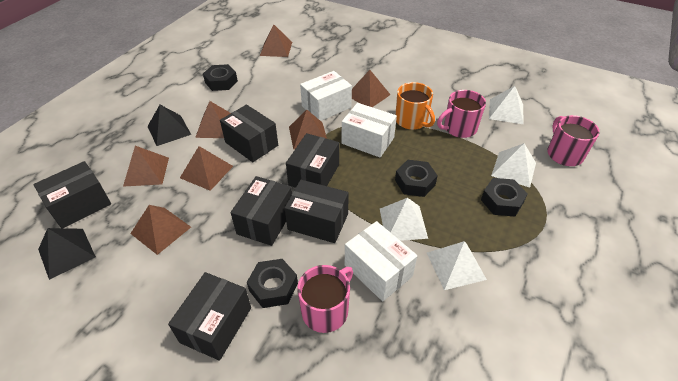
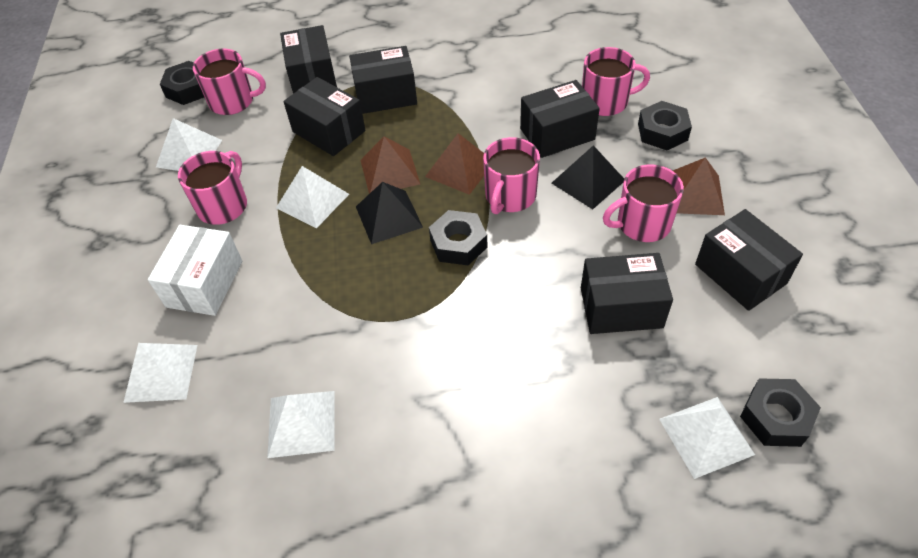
brown pyramid: [123,146,169,187] [130,205,191,255] [180,146,233,191] [195,101,231,138] [260,24,292,57] [289,110,327,150] [352,70,391,107] = 7 -> [360,136,420,194] [425,133,484,195] [673,157,725,215] = 3
orange mug: [395,82,435,130] = 1 -> none = 0
pink mug: [297,265,353,333] [437,90,486,138] [547,115,600,166] = 3 -> [178,151,247,225] [193,48,266,115] [483,137,540,214] [582,47,650,116] [603,164,684,242] = 5
white box: [300,71,352,121] [342,103,397,157] [345,221,417,301] = 3 -> [148,225,242,316] = 1
white pyramid: [380,198,428,241] [427,241,487,290] [489,86,524,124] [491,143,536,188] = 4 -> [123,343,197,403] [156,118,222,171] [267,391,335,458] [276,166,349,229] [659,397,755,479] = 5

